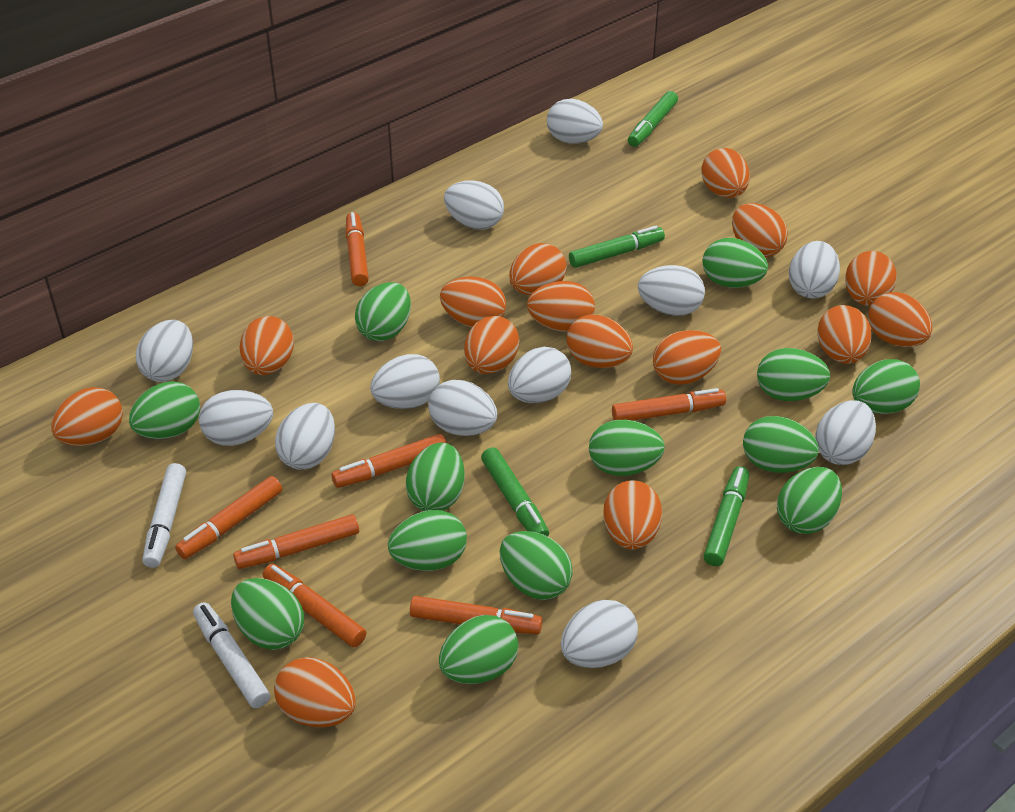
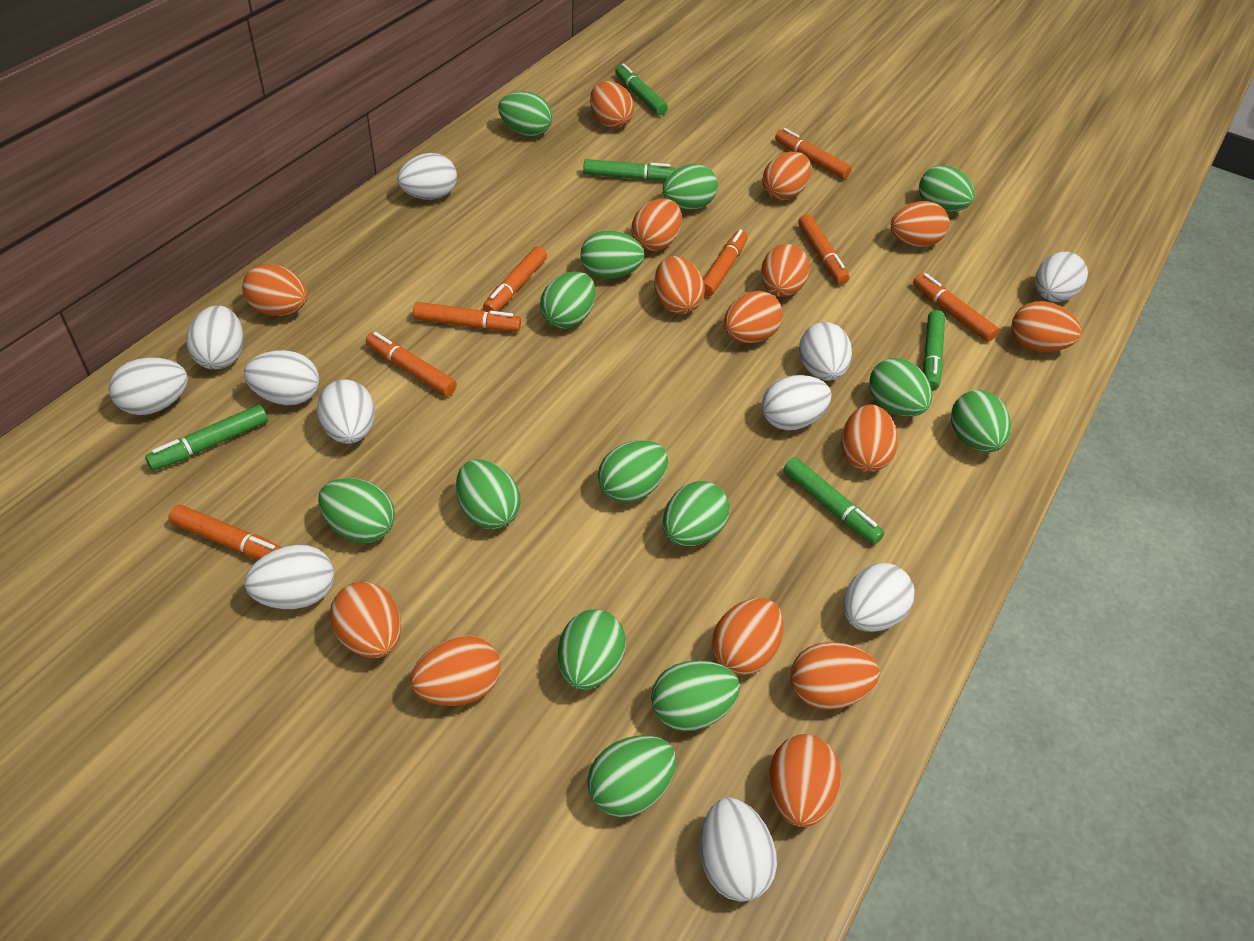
green egg: [129,381,200,439] [231,578,304,650] [355,282,411,341] [388,510,467,571] [406,442,465,511] [439,615,519,684] [500,531,573,600] [589,420,665,476] [702,238,768,288] [743,416,819,473] [757,348,830,401] [777,467,842,534] [852,359,920,414] = 13 -> [318,478,395,543] [456,459,521,530] [498,91,552,137] [540,272,596,329] [558,609,626,690] [580,230,644,279] [587,735,676,817] [598,440,668,503] [651,660,740,731] [663,164,718,210] [663,481,730,546] [869,358,932,416] [919,165,975,212] [951,390,1011,452] = 14
green marker: [481,447,549,537] [569,226,665,268] [628,91,678,147] [704,466,749,566] = 4 -> [145,405,268,471] [583,159,676,180] [615,63,668,115] [783,457,884,544] [923,310,945,391] = 5
orange marker: [175,476,282,559] [233,514,359,569] [263,564,366,648] [331,434,446,488] [346,212,369,286] [410,596,542,634] [612,388,726,421] = 7 -> [169,505,281,560] [366,332,457,396] [413,302,521,332] [483,246,547,312] [703,229,748,297] [775,128,852,179] [798,214,850,284] [913,273,999,342] = 8
white egg: [136,320,193,382] [199,390,273,446] [275,403,335,470] [370,354,440,409] [428,380,497,436] [444,180,504,230] [508,347,571,403] [547,99,603,144] [561,600,638,668] [638,265,705,316] [789,241,840,299] [815,400,876,465] = 12 -> [109,357,188,415] [186,305,244,370] [244,350,319,406] [245,544,334,609] [317,379,375,444] [397,153,457,200] [700,798,777,902] [762,375,831,430] [799,322,852,381] [844,563,915,632] [1035,252,1088,302] = 11
white marker: [142,463,186,568] [193,602,270,708] = 2 -> none = 0

